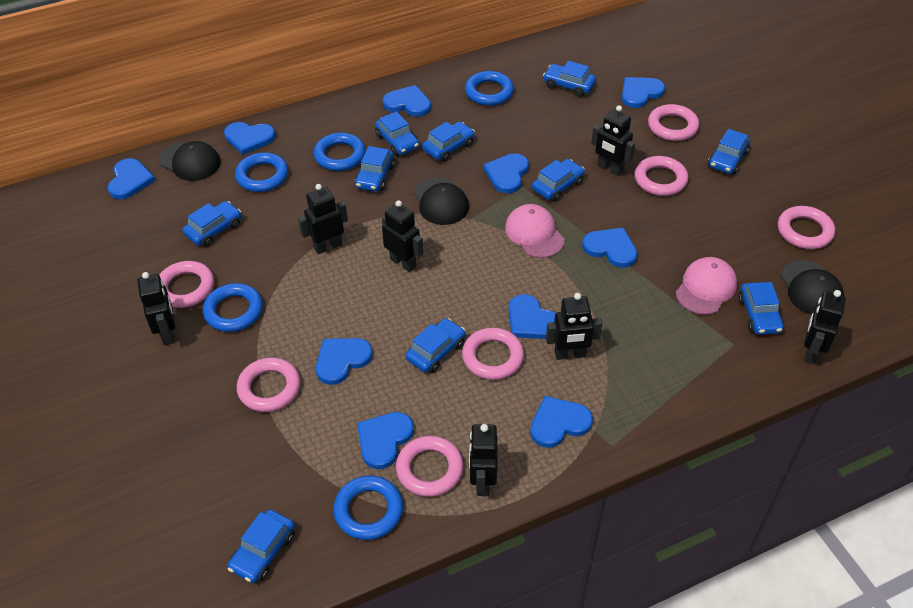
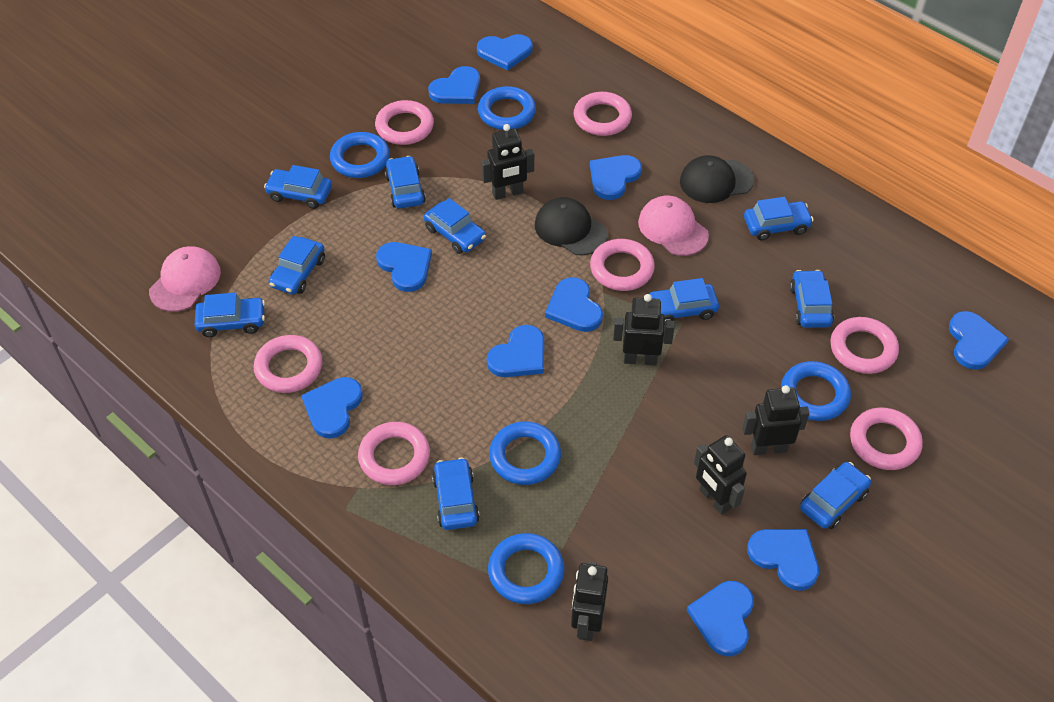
black cap: [160,141,221,181] [414,178,469,225] [780,260,844,315] = 3 -> [535,197,607,255] [680,155,754,203] = 2
black robot: [137,272,175,346] [298,184,348,254] [382,200,423,272] [469,424,497,496] [546,293,602,360] [591,105,635,176] [804,290,846,364] = 7 -> [481,124,534,200] [571,562,608,641] [613,294,675,366] [694,435,747,515] [742,385,810,455] = 5

